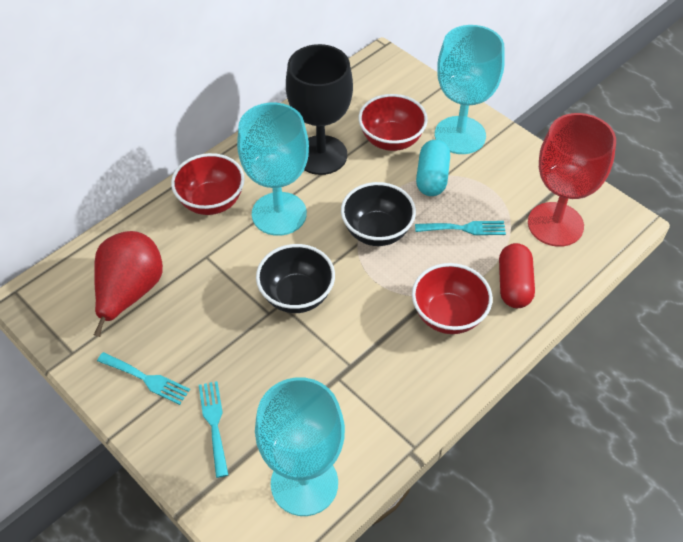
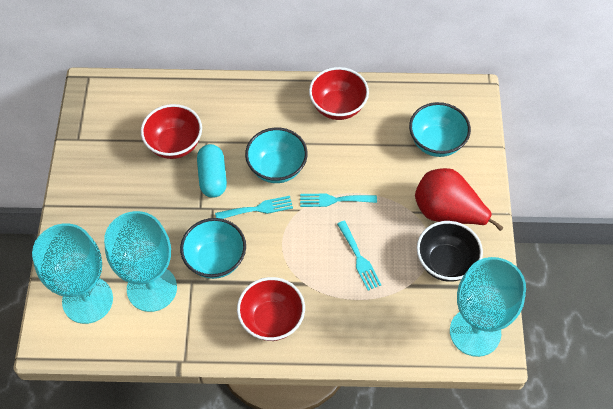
black bowl: [256,244,335,313] [341,182,416,246] = 2 -> [417,221,483,282] = 1
black goblet: [286,44,353,175] = 1 -> none = 0
red capsule: [499,243,535,308] = 1 -> none = 0
red goblet: [528,113,616,247] = 1 -> none = 0
turquoise bowl: none = 0 -> [180,218,246,279] [245,128,308,183] [409,102,471,157] = 3

